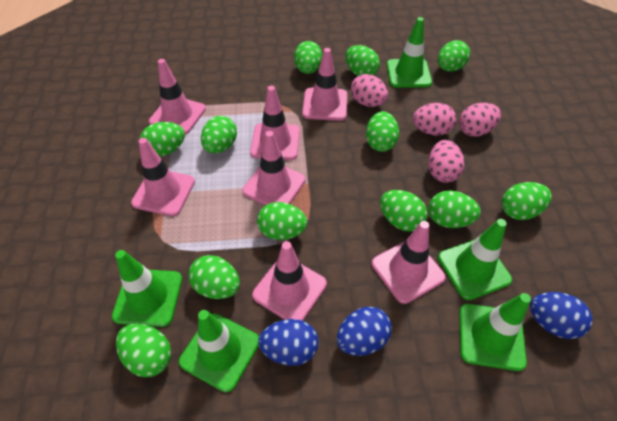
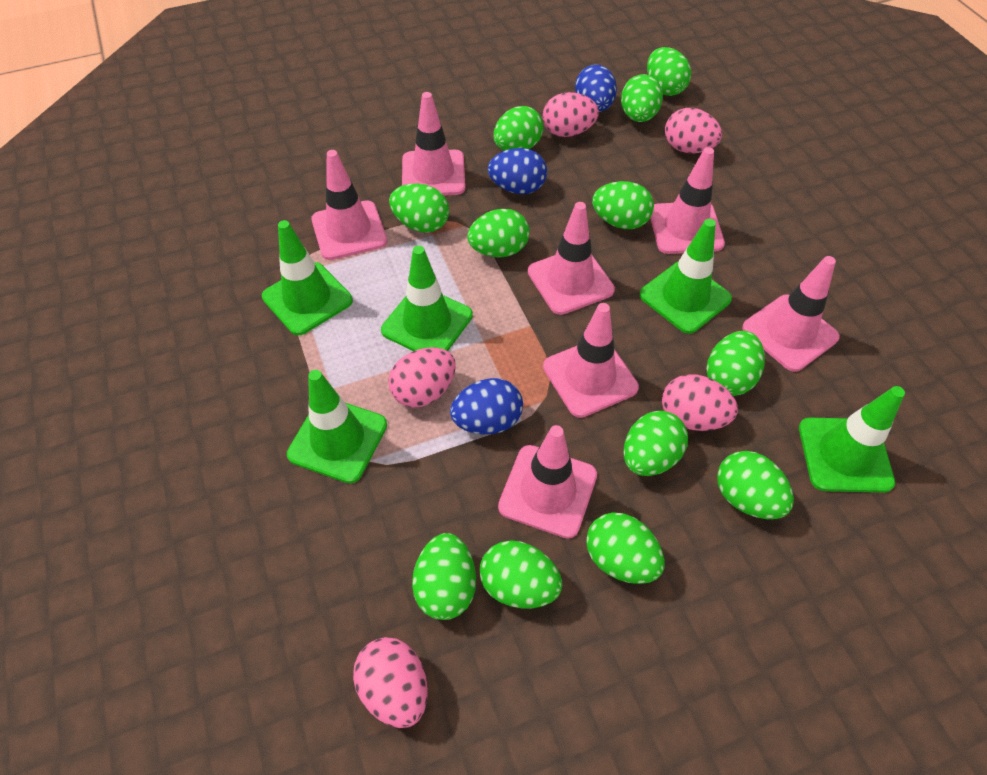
pink egg: [351,74,388,107] [413,103,456,136] [428,140,464,183] [459,103,501,137] = 4 -> [353,637,428,728] [388,347,456,408] [543,92,599,137] [662,374,738,431] [665,108,722,153] = 5

